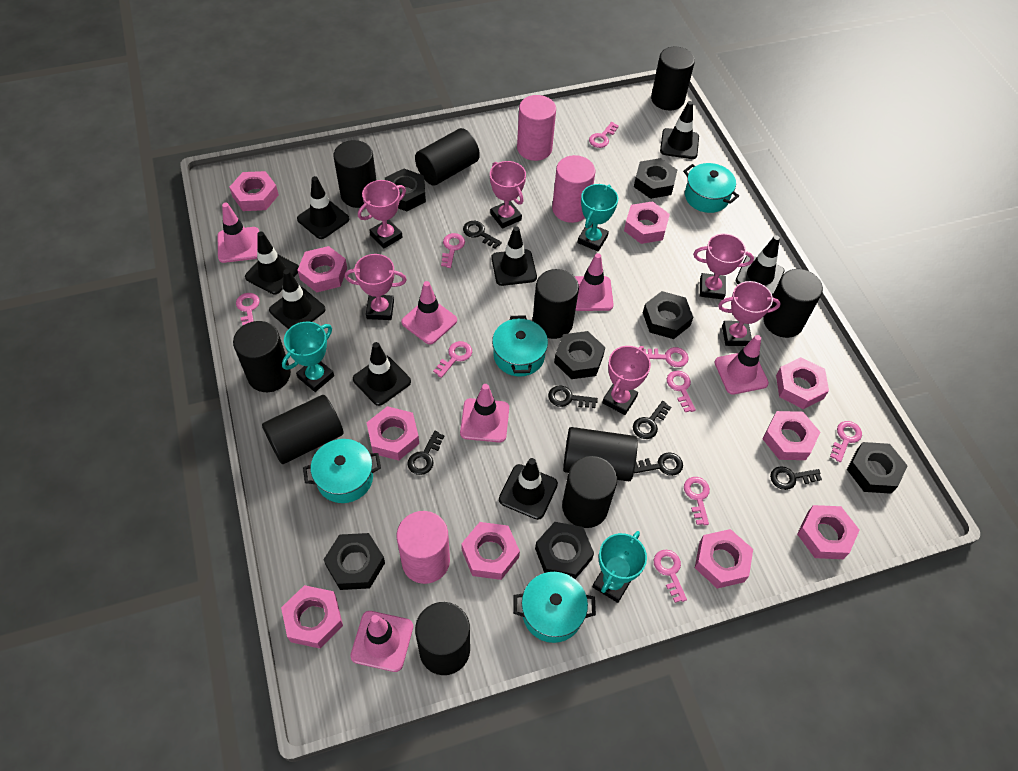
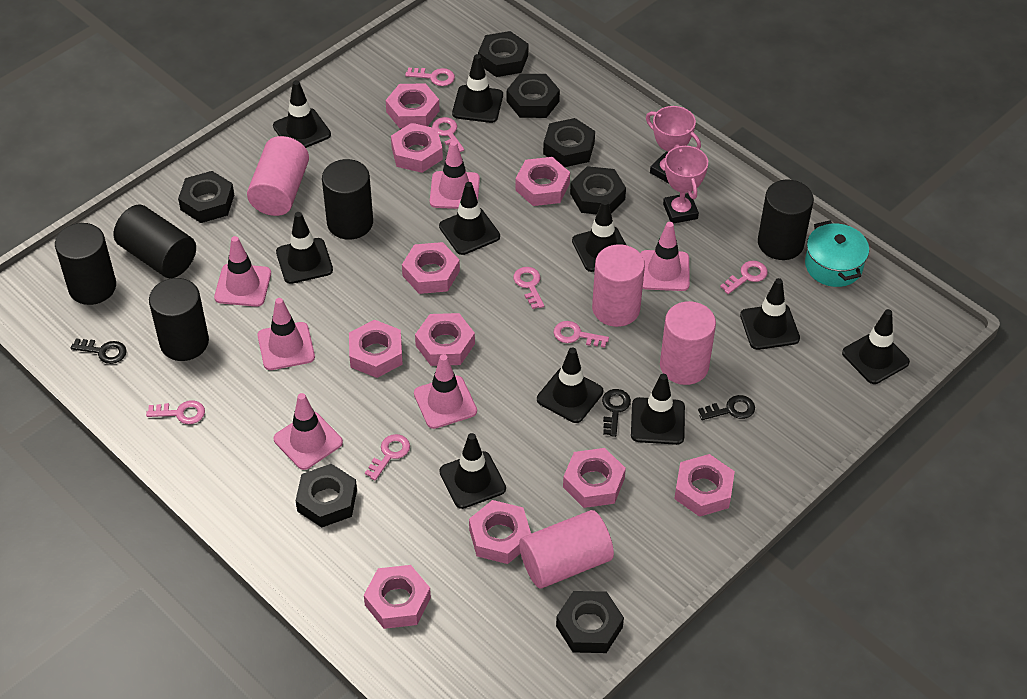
black cylinder: [233,321,291,392] [262,395,344,464] [333,140,376,208] [415,128,480,186] [415,602,470,675] [533,269,579,339] [562,456,617,528] [563,427,638,481] [651,47,695,110] [763,269,823,338] = 10 -> [55,223,116,305] [114,205,196,278] [149,278,209,361] [322,159,373,240] [758,180,814,260] = 5
black key: [407,431,444,475] [463,221,502,249] [548,385,598,408] [633,401,671,439] [634,452,683,476] [770,466,822,490] = 6 -> [71,338,127,364] [602,389,631,437] [698,395,755,420] = 3
black traffic cone: [245,231,299,294] [269,269,326,329] [297,176,349,239] [353,342,411,406] [491,226,537,286] [499,458,558,520] [660,101,699,159] [736,235,784,296] = 8 -> [273,80,331,148] [276,212,333,284] [439,182,500,255] [439,433,506,509] [452,54,503,123] [537,347,603,423] [572,200,626,272] [631,374,685,445] [740,278,800,350] [842,309,910,384] = 10
pink cylinder: [397,511,450,584] [517,95,556,161] [552,155,595,223] = 3 -> [247,136,309,216] [519,510,614,588] [592,244,645,327] [660,301,716,385] = 4
pink key: [236,293,260,325] [433,341,472,378] [441,233,465,268] [589,122,619,148] [643,347,689,367] [654,550,687,603] [667,371,696,412] [684,477,710,525] [830,421,862,462] = 9 -> [146,400,205,424] [365,434,410,480] [405,68,455,86] [432,117,464,152] [513,267,544,309] [554,321,609,348] [720,261,768,294] = 7
pink trophy: [345,254,407,320] [358,180,406,248] [490,161,526,229] [602,346,651,415] [693,234,754,299] [718,281,781,346] = 6 -> [646,106,701,184] [663,144,708,224] = 2
turquoise pot: [303,439,381,503] [492,315,548,377] [513,572,596,643] [683,163,739,213] = 4 -> [805,220,869,287] = 1
turquoise trophy: [282,322,334,392] [577,184,618,251] [592,531,647,603] = 3 -> none = 0

